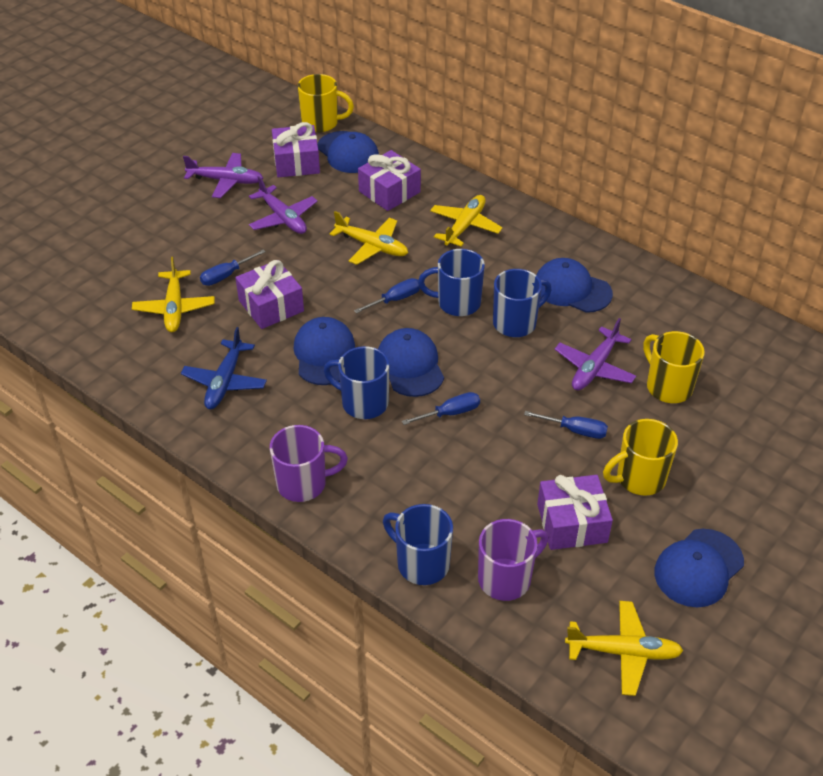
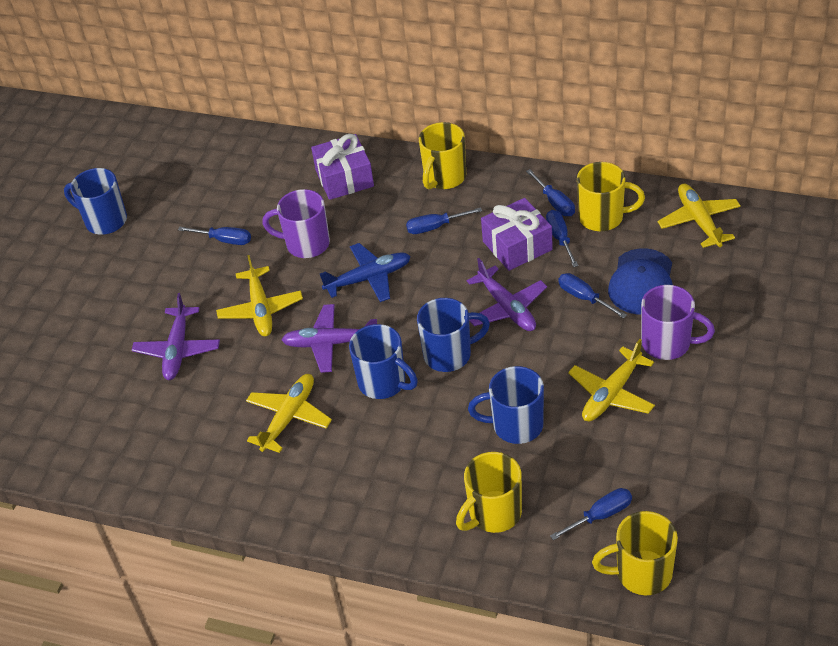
blue cap: [294,317,355,385] [317,131,379,173] [378,328,444,397] [536,258,613,313] [654,529,744,607] = 5 -> [608,248,673,314] = 1
blue screwdriver: [200,250,266,286] [354,278,420,314] [402,392,480,425] [524,411,608,439] = 4 -> [178,227,251,245] [406,207,482,234] [526,169,575,216] [546,210,578,267] [550,488,632,540] [558,273,627,319] = 6
purple gift: [235,260,304,329] [272,122,320,177] [358,150,421,211] [537,475,613,550] = 4 -> [311,134,374,200] [481,198,553,271] = 2
yellow mug: [297,74,354,133] [603,419,678,496] [643,331,705,403] = 3 -> [419,122,466,189] [456,452,522,533] [577,162,645,231] [592,511,678,595] = 4

